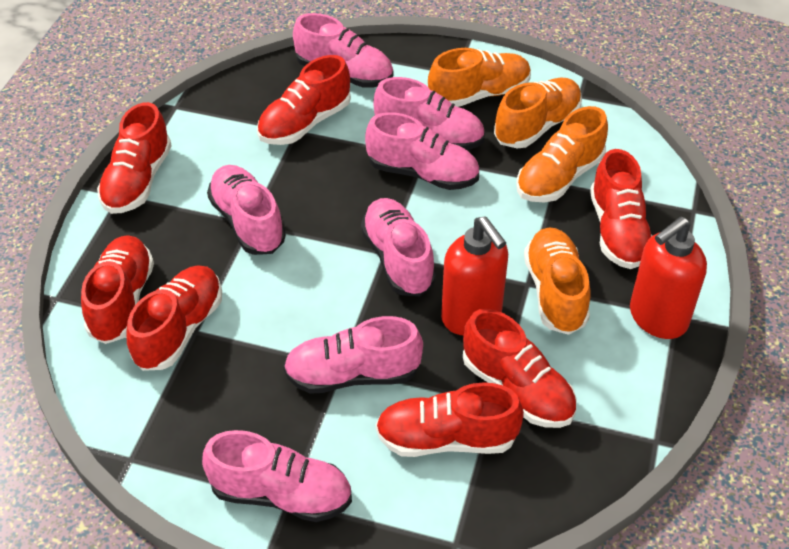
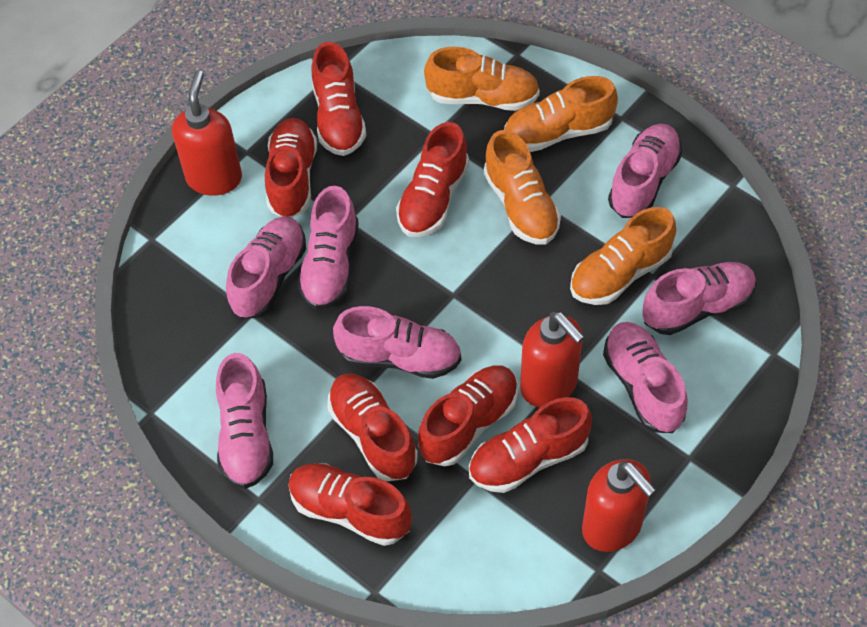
red soap dispenser: [441,216,508,335] [630,216,707,339] = 2 -> [172,70,242,196] [520,312,585,407] [582,459,656,552] = 3

